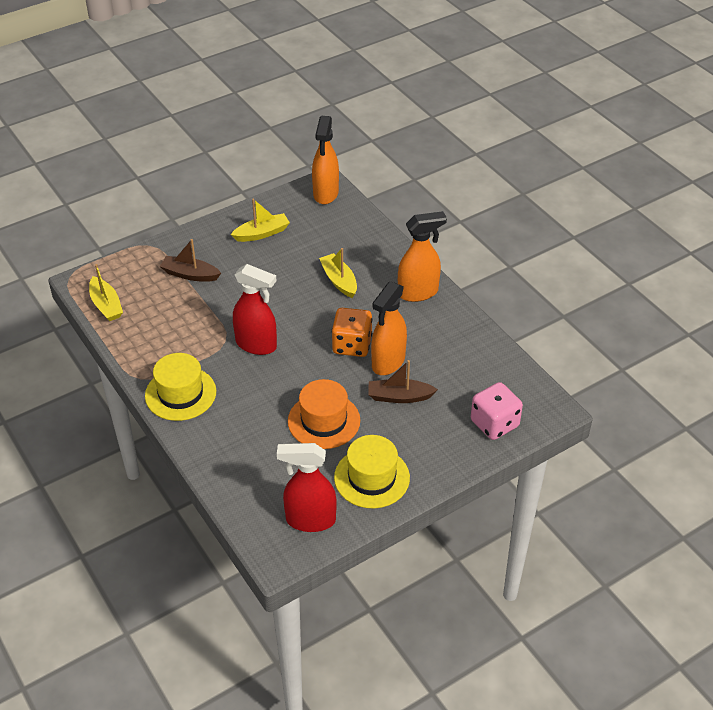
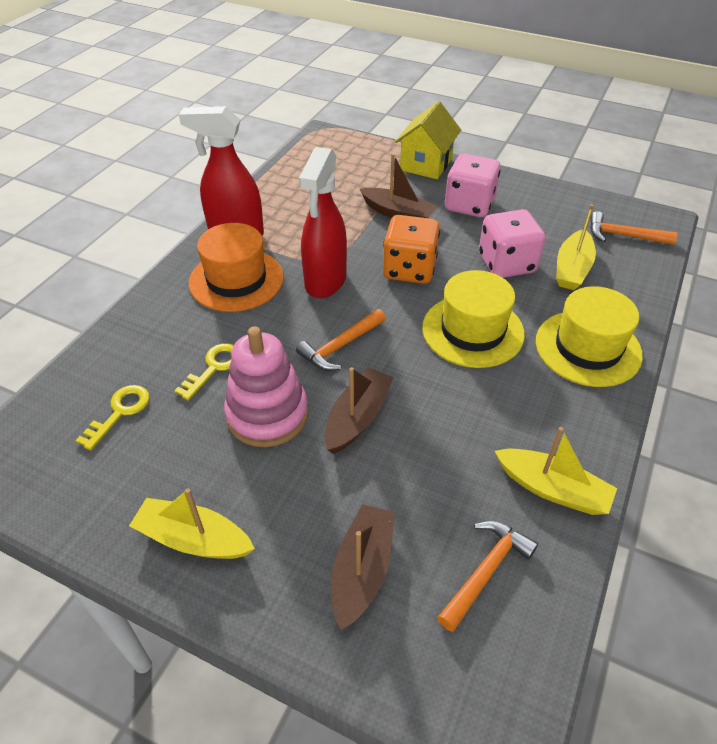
brown boat: [160,239,221,281] [368,360,438,403] = 2 -> [324,367,394,454] [331,504,395,630] [360,154,438,218] = 3
orange hammer: none = 0 -> [296,309,386,371] [437,521,538,632] [590,211,678,245] = 3
orange spray bottle: [312,116,339,204] [371,281,407,375] [398,211,447,302] = 3 -> none = 0
pink dice: [471,382,523,440] = 1 -> [445,154,501,217] [479,209,546,278] = 2
pink stacking toy: none = 0 -> [224,326,309,447] = 1
yellow house: none = 0 -> [395,101,461,179] = 1
yellow key: none = 0 -> [76,385,150,450] [174,343,234,401] = 2

